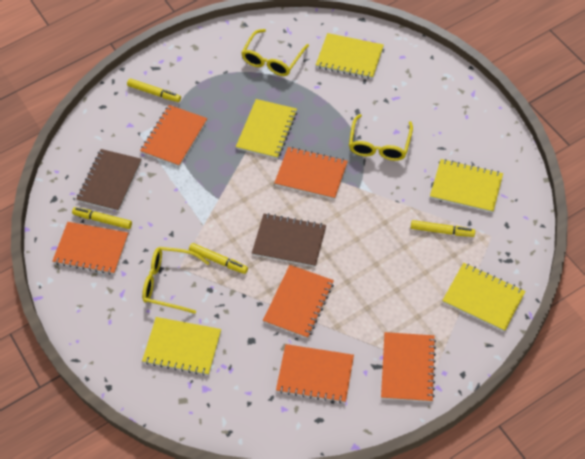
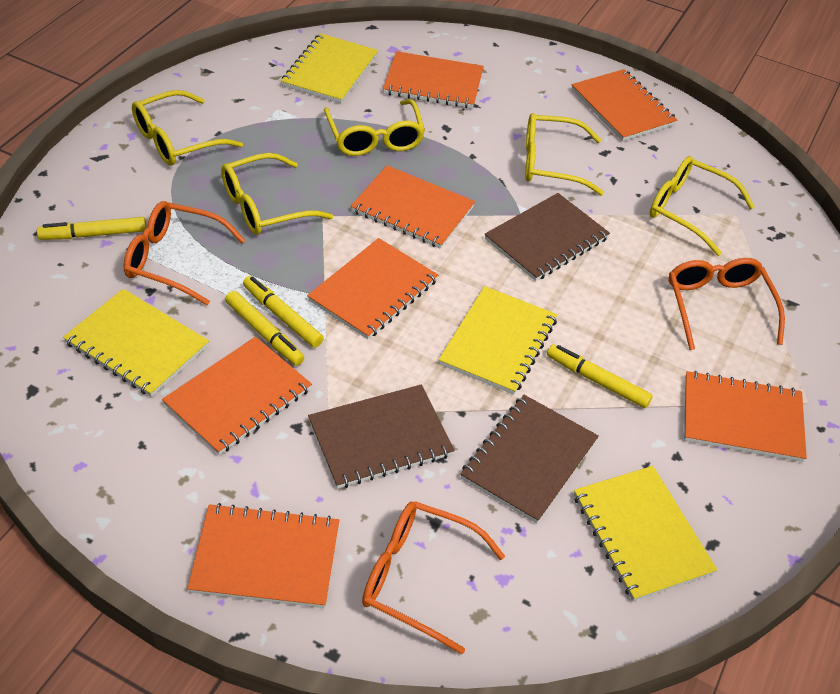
brown notebook: [77,149,142,211] [252,213,326,267] = 2 -> [308,385,454,489] [460,395,599,523] [485,193,610,281] = 3
orange glasses: none = 0 -> [123,201,245,305] [362,501,505,654] [669,258,785,350] = 3
orange notebook: [52,222,128,275] [140,105,207,167] [263,265,334,338] [274,147,348,199] [276,344,354,403] [381,332,436,402] = 6 -> [162,337,312,455] [187,503,339,608] [307,238,438,339] [351,165,475,249] [383,51,484,109] [572,69,677,141] [684,371,807,462] = 7
yellow glasses: [142,247,210,314] [241,29,309,76] [349,114,413,161] = 3 -> [132,90,243,166] [221,153,333,235] [324,99,425,156] [525,113,604,195] [650,156,755,256] = 5
yellow notebook: [142,317,221,376] [236,99,297,159] [316,33,384,79] [430,159,503,213] [442,263,526,332] = 5 -> [63,289,209,397] [281,33,378,103] [439,286,557,395] [574,466,717,601] = 4

